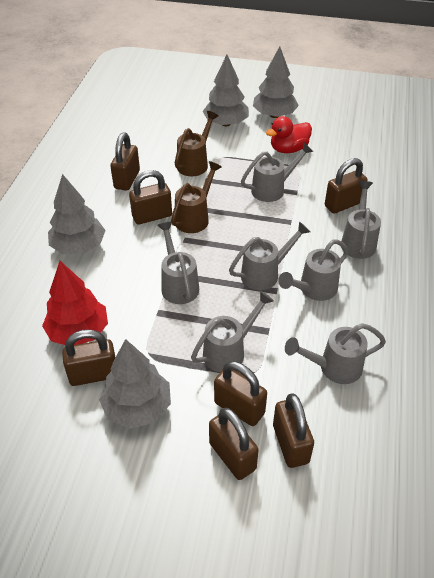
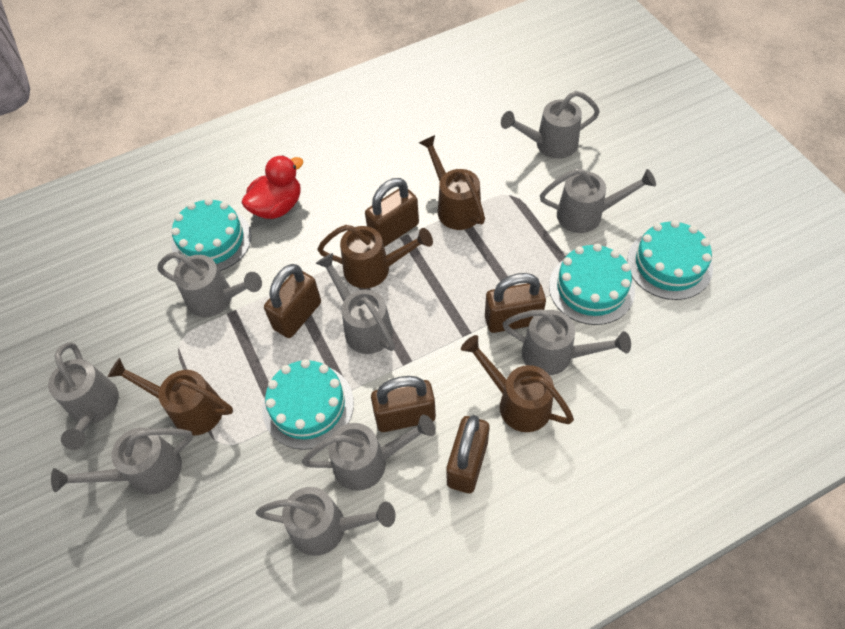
brown padlock: [62,329,115,386] [110,132,140,191] [129,170,172,224] [209,408,259,480] [214,361,267,426] [273,394,314,468] [325,158,367,214] = 7 -> [264,264,321,338] [365,178,419,247] [371,376,436,432] [446,415,489,493] [485,273,546,333] = 5
brown watering can: [171,161,222,233] [175,111,219,176] = 2 -> [108,358,233,435] [317,225,433,289] [419,135,485,230] [461,335,574,432] = 4
grey tree: [48,174,106,254] [99,339,171,429] [203,55,249,126] [253,46,299,118] = 4 -> none = 0
grey watering can: [157,222,199,304] [191,291,274,372] [229,221,310,290] [241,143,314,202] [278,240,349,301] [285,323,386,384] [341,181,381,259] = 7 -> [48,342,119,450] [51,427,193,494] [157,252,262,317] [256,487,395,556] [302,415,436,491] [316,253,395,354] [501,91,600,159] [502,309,631,375] [540,168,656,233] = 9
red tree: [42,261,108,345] = 1 -> none = 0
turquoise cake: none = 0 -> [171,198,252,271] [263,359,354,450] [549,243,635,325] [627,220,713,300] = 4

